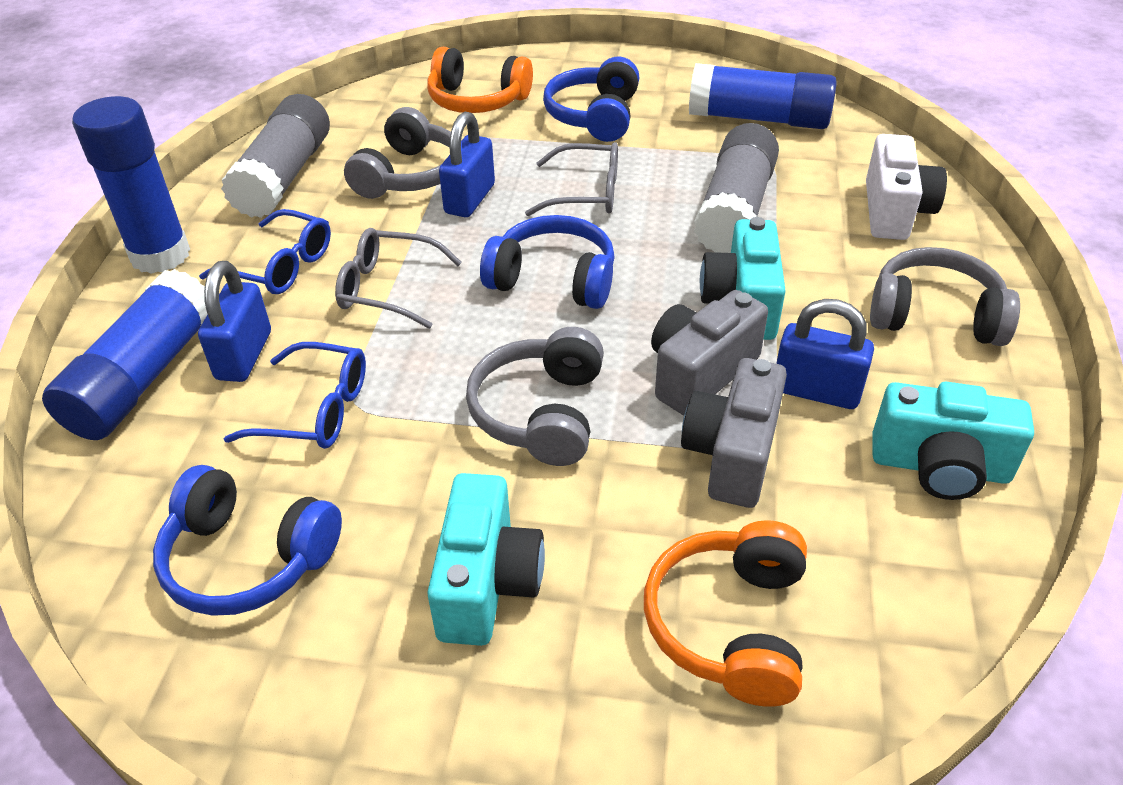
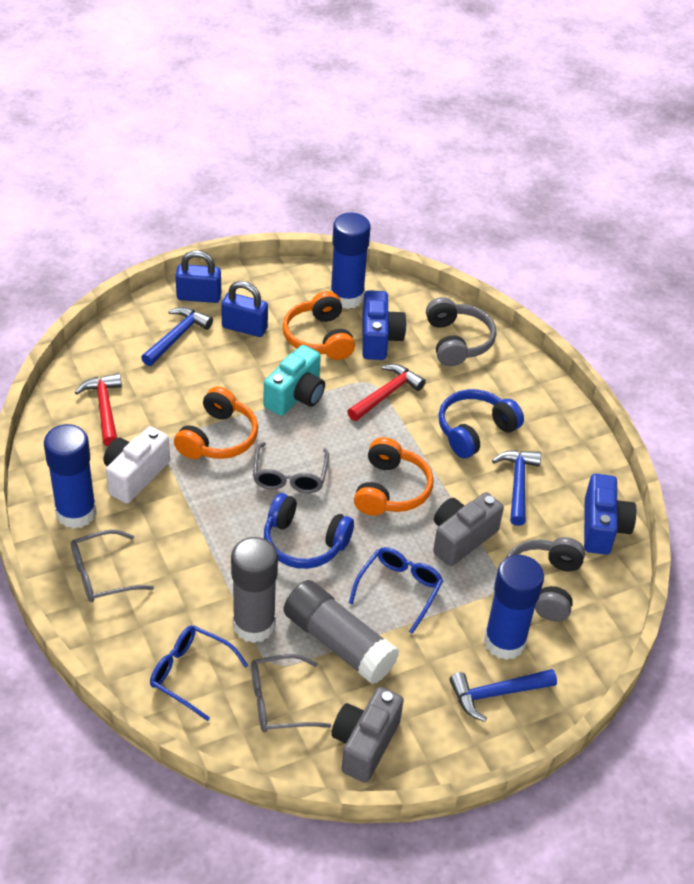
blue camera: none = 0 -> [362,290,406,360] [584,474,636,555] = 2
blue hammer: none = 0 -> [141,307,213,366] [449,669,557,722] [492,450,541,526] = 3
blue headphones: [153,465,342,616] [480,215,615,309] [543,56,639,142] = 3 -> [264,493,354,569] [439,389,524,458] = 2
blue padlock: [198,261,271,382] [439,112,495,217] [776,299,874,409] = 3 -> [175,250,221,303] [221,281,268,337] = 2
grey glasses: [335,228,462,329] [525,142,618,216] = 2 -> [71,530,154,602] [251,654,331,733] [253,442,329,493] = 3
grey headphones: [344,107,451,199] [466,327,604,466] [870,247,1020,346] = 3 -> [426,297,496,366] [505,537,585,621] = 2
orange headphones: [427,47,533,113] [644,520,807,707] = 2 -> [174,386,258,459] [282,291,355,360] [354,437,434,516] = 3
red hammer: none = 0 -> [75,373,122,446] [347,364,426,421] = 2
turquoise camera: [427,473,545,646] [700,217,786,340] [873,382,1034,500] = 3 -> [263,345,325,416] = 1

